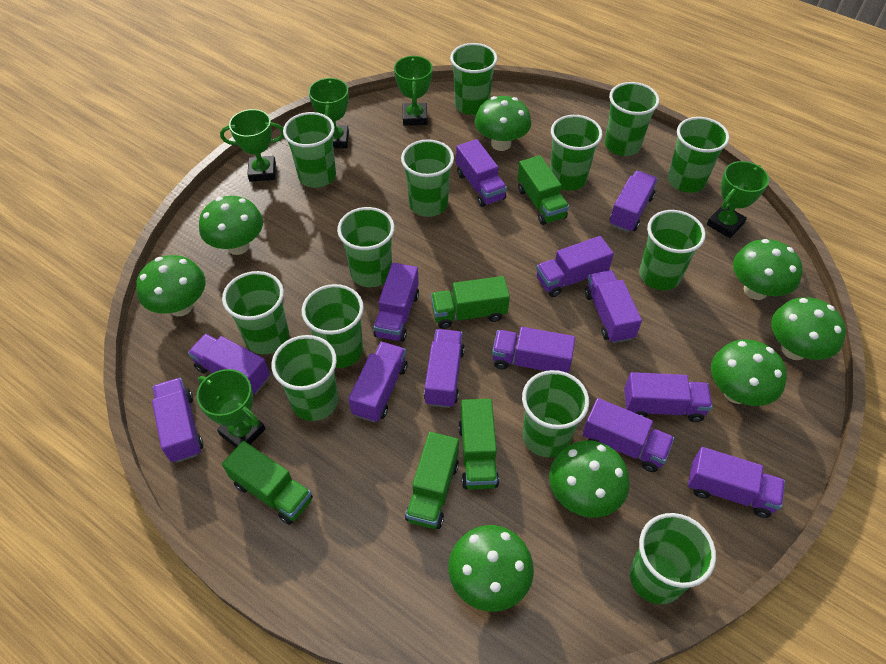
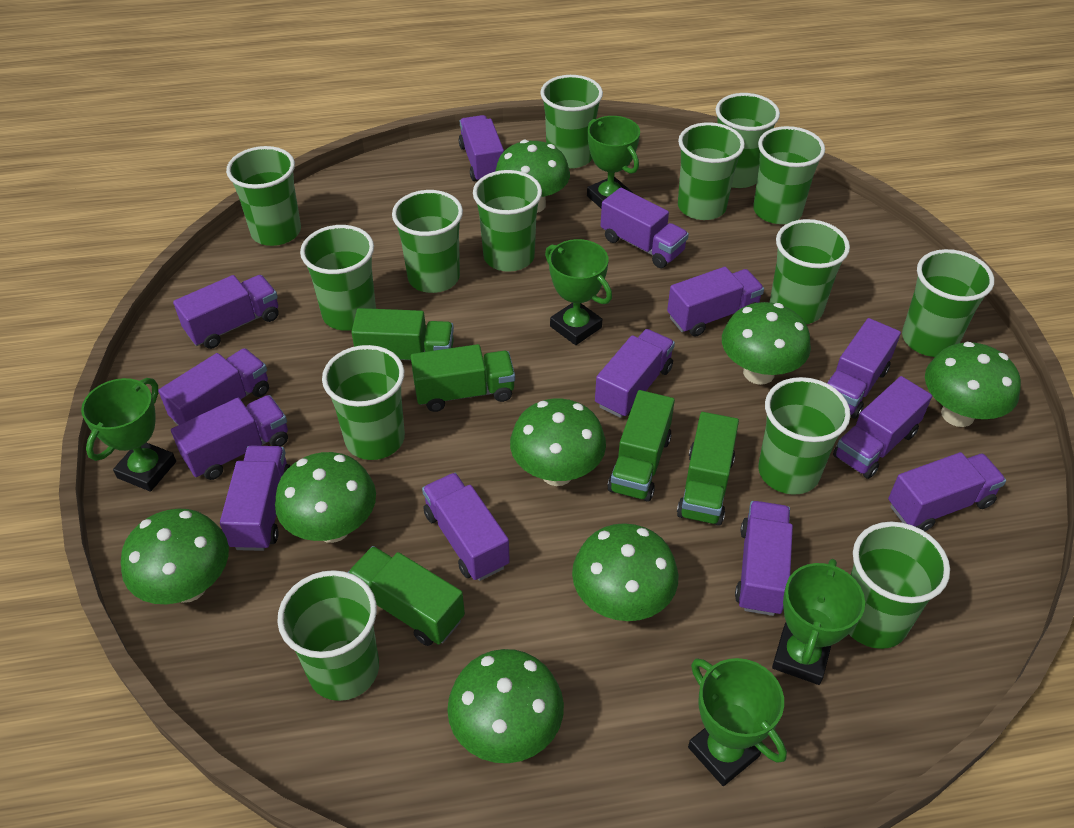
green cup: [222,271,289,354] [271,335,338,421] [283,112,336,188] [302,284,364,368] [337,207,395,287] [401,139,454,217] [450,43,497,115] [522,370,589,457] [550,115,602,191] [605,82,659,156] [630,513,716,604] [639,210,706,290] [668,117,730,193] = 13 -> [226,146,301,246] [277,570,379,701] [300,225,376,331] [322,345,405,460] [392,190,463,293] [473,170,542,272] [540,75,603,169] [678,122,745,220] [716,93,780,188] [753,126,825,224] [758,377,851,495] [770,219,850,324] [849,522,950,649] [902,249,994,357] = 14

